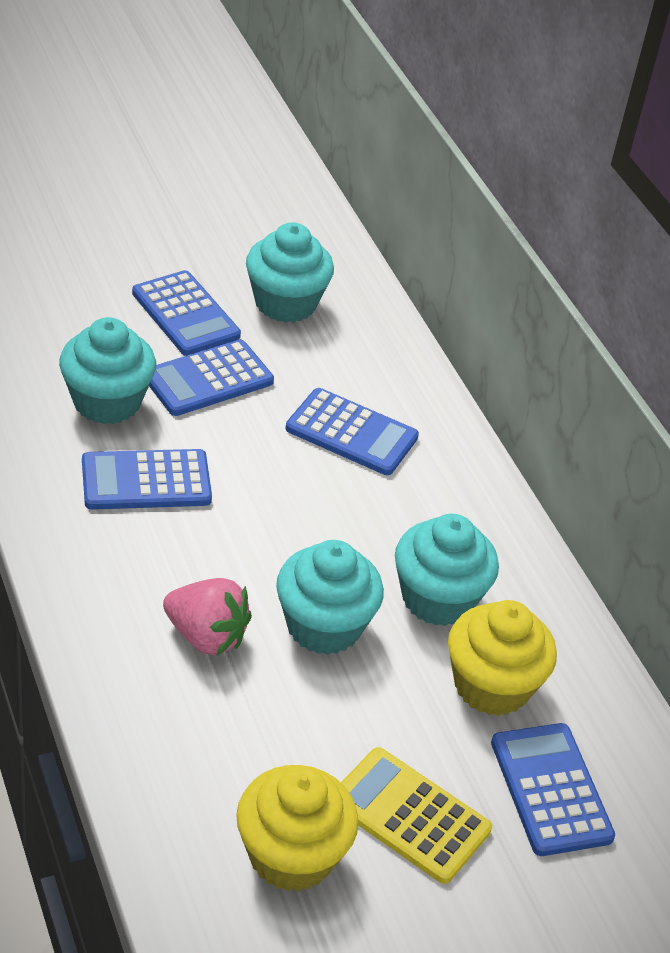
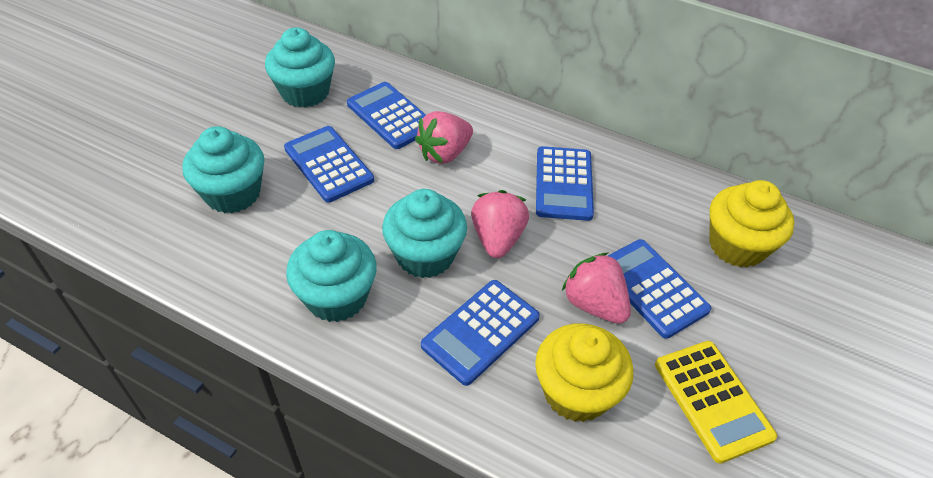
pink strawberry: [163,578,252,656] = 1 -> [415,111,473,164] [471,190,529,258] [562,253,631,324] = 3

